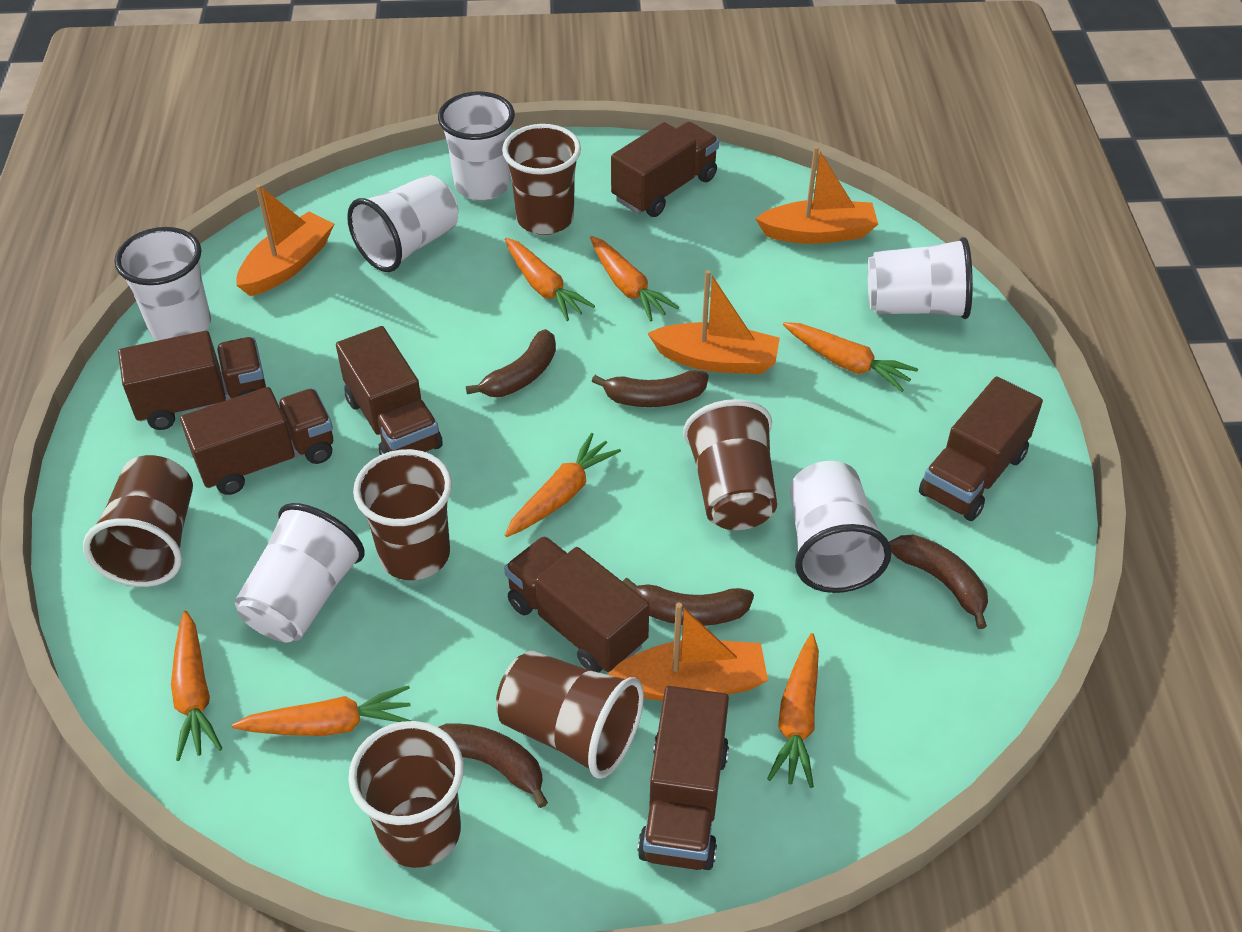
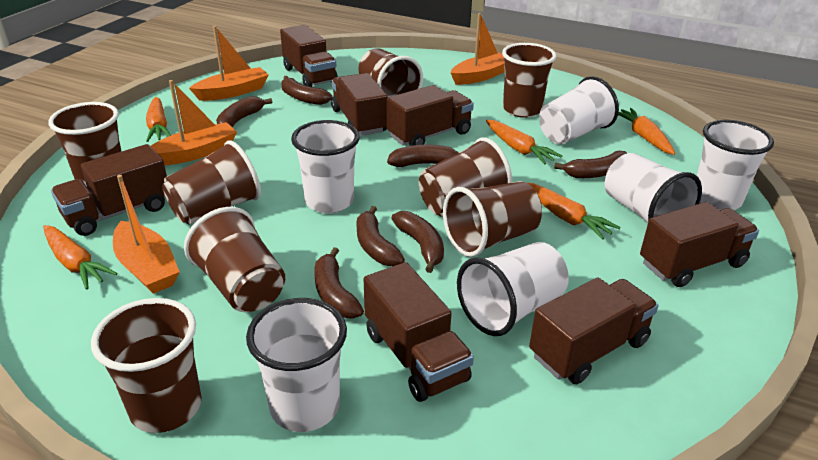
brown banana: [439,723,548,808] [466,329,556,397] [592,370,709,407] [623,578,754,626] [889,535,988,629] = 5 -> [216,96,272,128] [281,76,332,105] [314,247,364,318] [356,206,405,266] [387,145,459,167] [391,211,444,273] [554,151,627,178] = 7
brown cup: [83,455,193,587] [348,721,464,868] [353,449,452,580] [496,651,644,779] [502,124,581,235] [683,399,777,530] = 6 -> [48,102,122,186] [91,298,201,433] [162,140,261,225] [184,207,285,312] [358,48,423,97] [419,137,512,217] [443,181,542,257] [502,43,556,118] = 8
orange carrot: [171,611,223,761] [232,685,411,736] [505,238,595,321] [505,433,621,537] [590,236,679,322] [767,633,819,788] [783,322,918,392] = 7 -> [43,225,117,290] [146,97,171,142] [486,120,562,165] [526,182,620,240] [618,108,675,155] = 5

